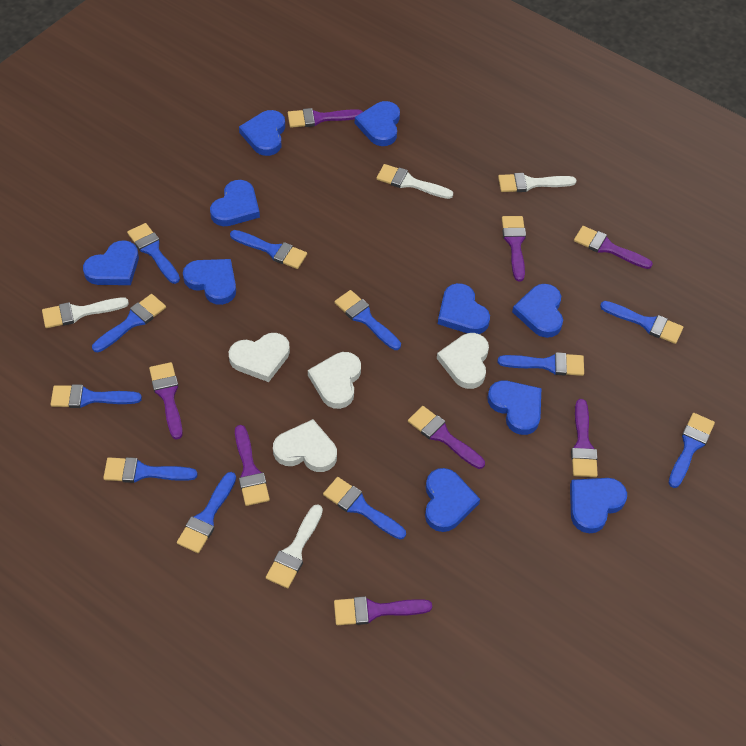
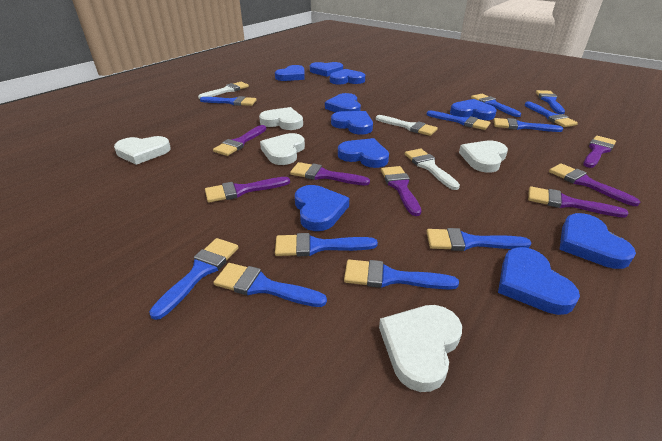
purple brush: [149,362,183,439] [235,425,270,506] [288,108,363,128] [334,596,432,625] [408,406,485,469] [502,216,526,281] [571,399,598,477] [574,226,653,269] = 8 -> [205,177,290,202] [213,125,266,156] [290,162,370,185] [381,166,421,216] [528,186,629,218] [549,163,640,206] [583,136,616,168] = 7
white brush: [42,297,129,328] [266,504,323,588] [376,164,453,199] [498,173,576,192] = 4 -> [198,82,249,99] [376,115,438,136] [405,148,460,190] = 3
white heart: [229,333,290,382] [273,419,337,472] [308,352,361,409] [437,333,489,389] = 4 -> [114,136,171,165] [259,107,303,130] [260,133,305,165] [379,305,462,392] [459,141,508,173] = 5

